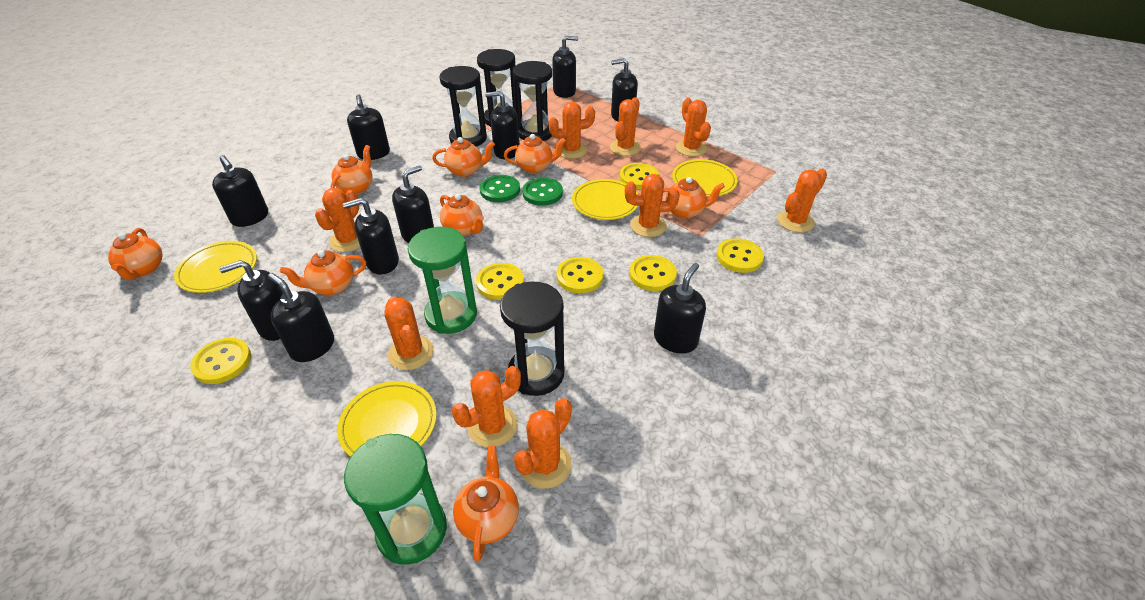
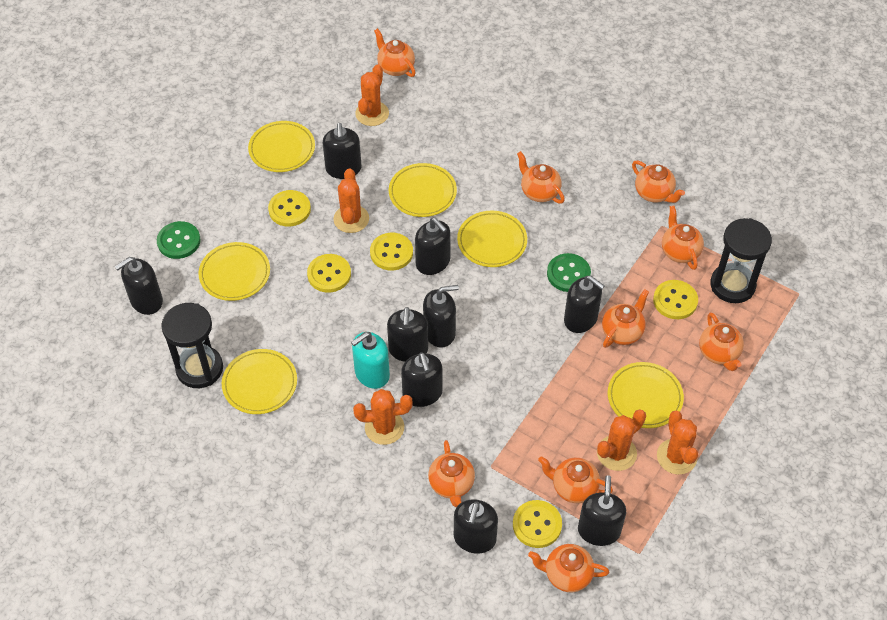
black hourglass: [440,66,487,146] [477,49,516,127] [500,282,565,396] [513,61,552,141] = 4 -> [161,303,223,388] [710,218,772,303] = 2
black soap dispenser: [212,155,268,227] [219,260,284,341] [268,273,334,362] [343,198,399,275] [347,94,390,160] [392,165,434,243] [485,91,520,159] [552,36,578,98] [611,58,638,122] [654,263,706,354] = 10 -> [115,257,163,315] [323,123,362,179] [387,307,428,362] [401,352,443,407] [415,218,451,275] [423,285,459,348] [454,500,498,554] [564,275,605,333] [578,475,626,546] = 9
green hourglass: [344,434,447,565] [408,227,477,334] = 2 -> none = 0
orange cactus: [315,188,360,252] [384,297,433,370] [452,366,521,447] [514,398,572,489] [548,102,595,159] [610,97,641,156] [625,174,680,237] [676,98,711,156] [778,169,827,233] = 9 -> [333,168,369,233] [353,389,413,445] [355,64,389,126] [597,409,646,471] [657,411,698,474] = 5
orange teapot: [108,228,163,280] [280,250,366,295] [331,145,373,195] [432,137,495,177] [440,194,484,236] [453,445,519,562] [504,134,566,174] [663,177,725,219] = 8 -> [374,28,416,77] [428,440,475,507] [517,151,565,204] [528,544,609,593] [538,456,613,503] [602,289,649,348] [632,160,685,203] [662,205,704,270] [699,312,744,371] = 9
turquoise soap dispenser: none = 0 -> [351,332,390,389] = 1
yellow button: [190,338,251,384] [476,263,524,300] [557,257,604,293] [620,163,659,189] [629,255,677,291] [716,238,764,273] = 6 -> [268,190,311,227] [307,254,351,293] [370,233,413,270] [513,500,562,548] [653,280,698,319] = 5
yellow plate: [174,241,257,293] [337,381,437,457] [572,179,638,220] [672,159,738,197] = 4 -> [199,242,270,301] [222,349,297,414] [248,121,315,172] [389,163,457,217] [457,211,527,267] [608,362,684,428] = 6

